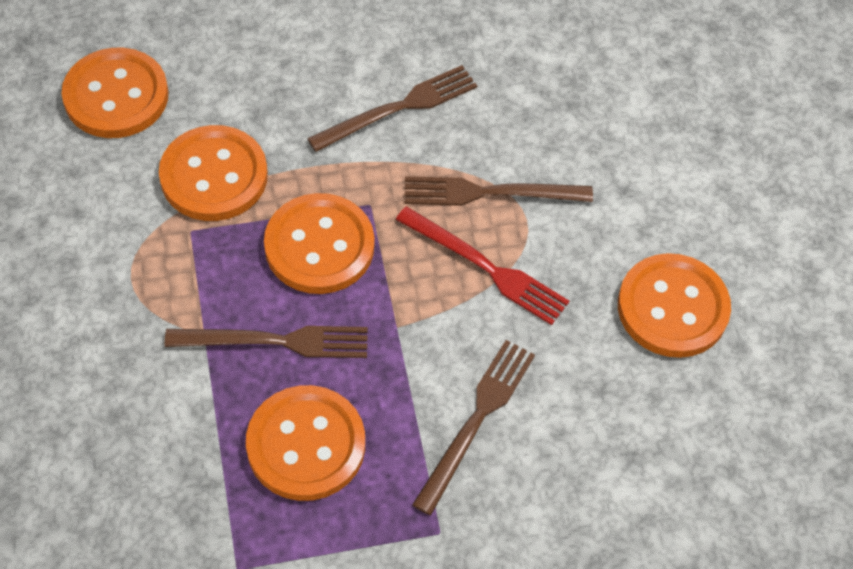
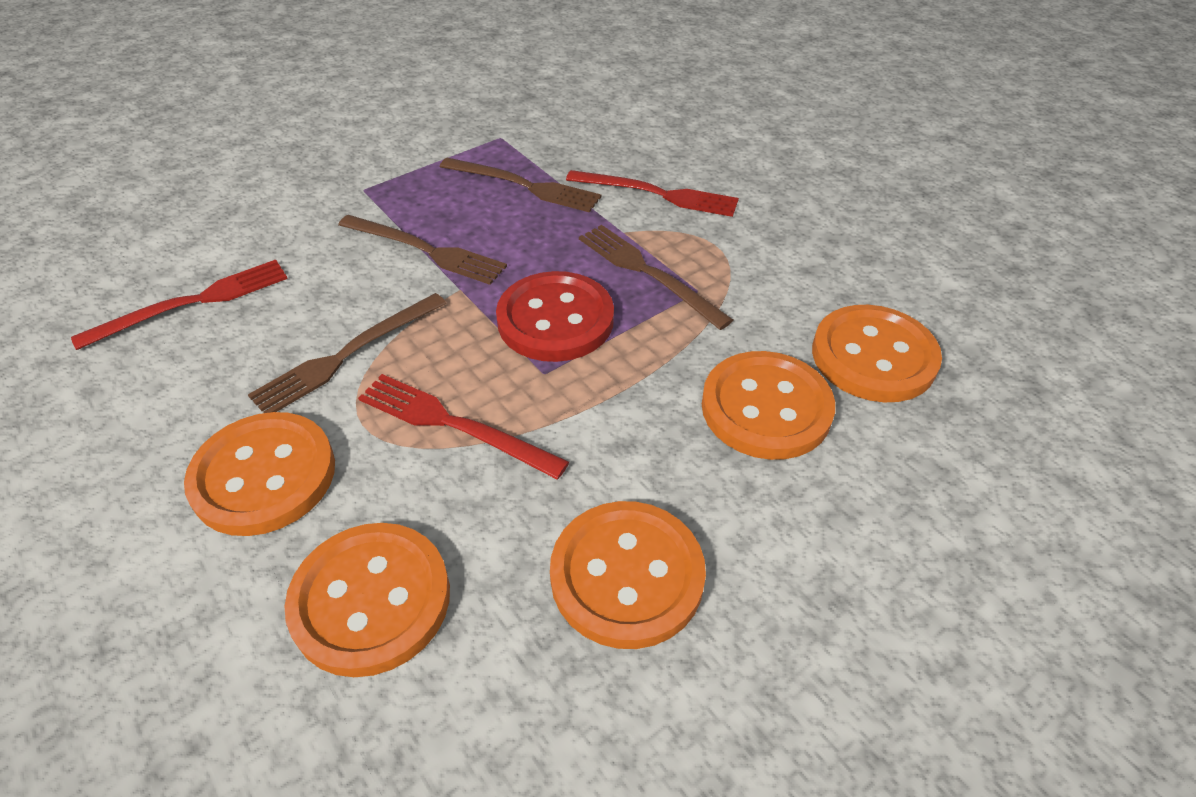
red button: none = 0 -> [496,271,614,362] = 1
red fork: [396,206,569,325] = 1 -> [71,260,288,350] [358,374,569,480] [566,170,739,217] = 3

